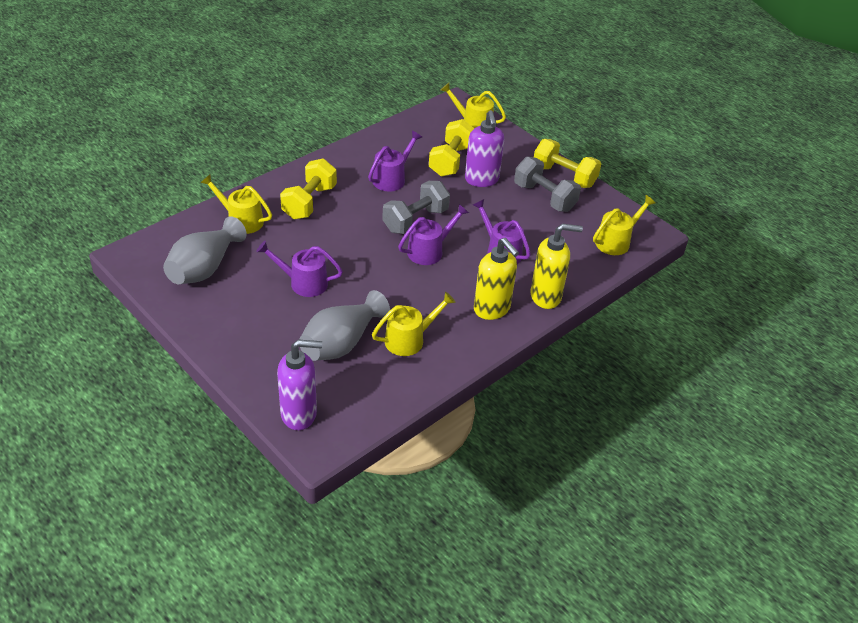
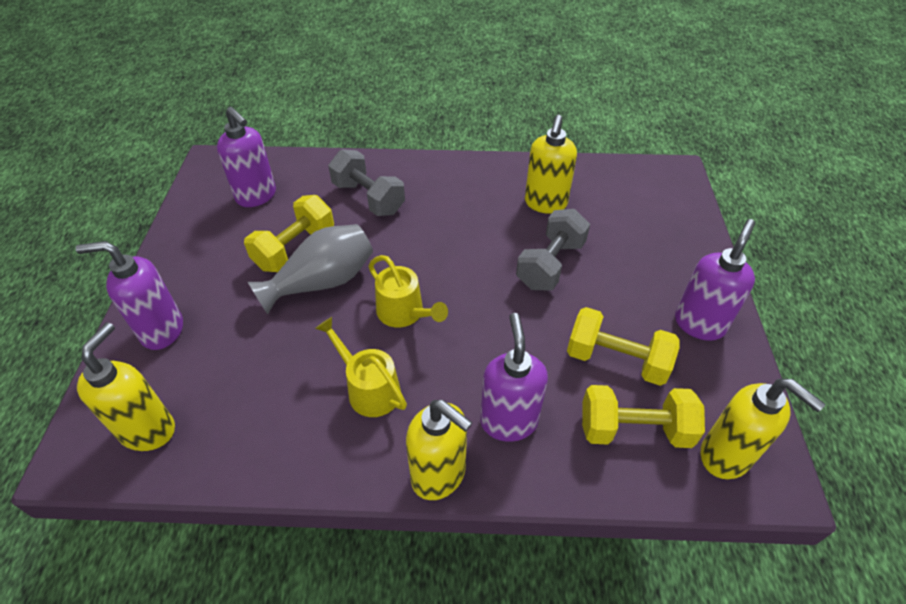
grey vase: [163,216,247,284] [299,290,390,361] = 2 -> [248,224,373,314] = 1
purple soap dispenser: [277,339,322,430] [465,110,504,187] = 2 -> [75,241,183,350] [217,107,276,207] [480,313,548,442] [675,219,755,341] = 4
purple watering can: [256,241,343,297] [368,131,422,191] [398,204,469,265] [473,199,531,264] = 4 -> none = 0
yellow soap dispenser: [474,238,519,320] [530,223,583,309] = 2 -> [77,322,175,451] [406,400,472,500] [525,115,577,214] [701,379,826,479] = 4
yellow watering can: [201,175,272,234] [372,292,456,356] [441,83,506,128] [593,195,656,255] = 4 -> [315,317,407,417] [368,255,448,328] = 2

